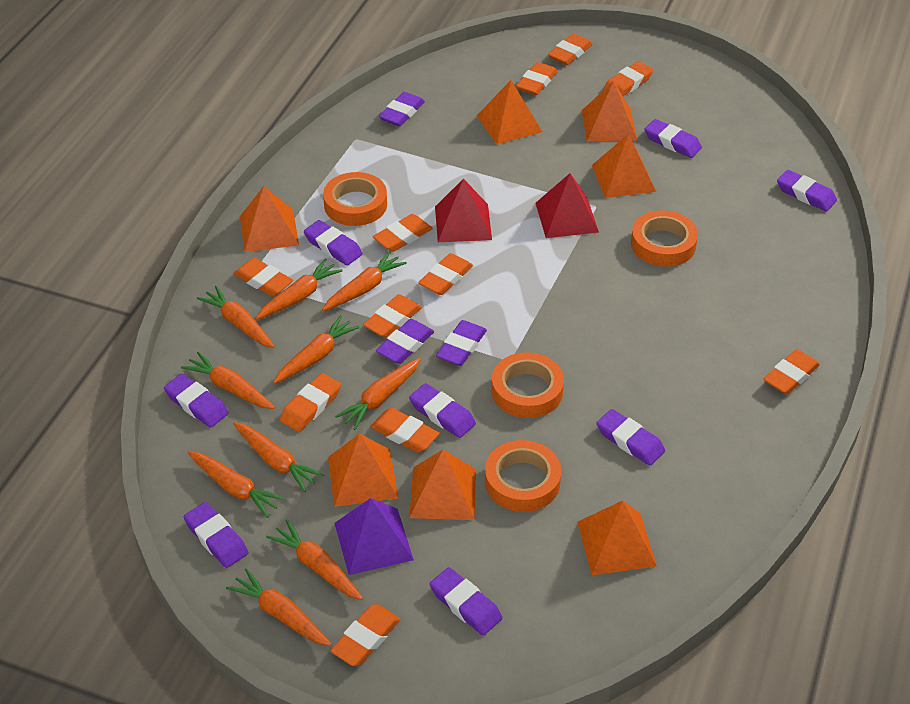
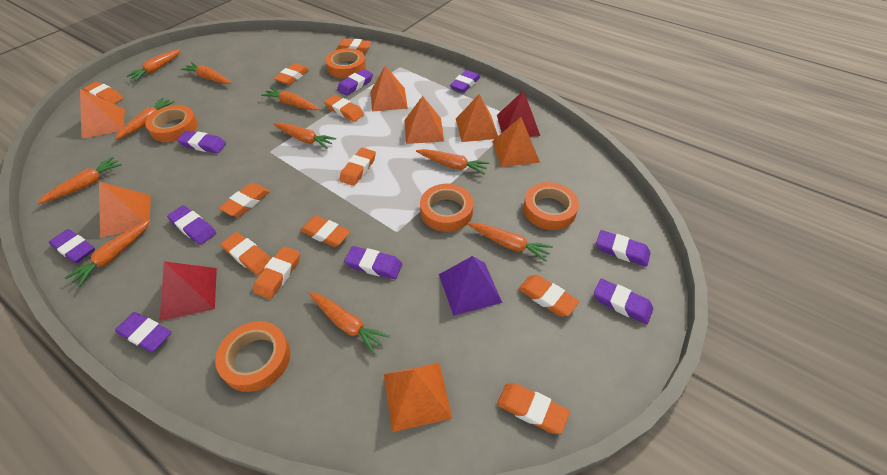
orange tape: [323,172,387,226] [485,440,561,512] [492,352,564,418] [631,210,698,267] = 4 -> [145,105,198,142] [215,321,290,392] [325,48,366,78] [420,184,473,232] [523,182,579,230] = 5
purple eraser: [164,374,229,428] [184,502,248,568] [304,220,363,266] [376,319,434,364] [379,92,425,126] [409,383,476,438] [430,567,502,635] [436,320,487,366] [597,409,665,466] [644,119,702,158] [777,170,837,212] = 11 -> [49,229,95,263] [115,312,172,352] [167,205,216,245] [177,131,226,153] [337,69,373,96] [344,246,402,279] [450,70,480,93] [594,278,653,324] [596,230,651,267] = 9

